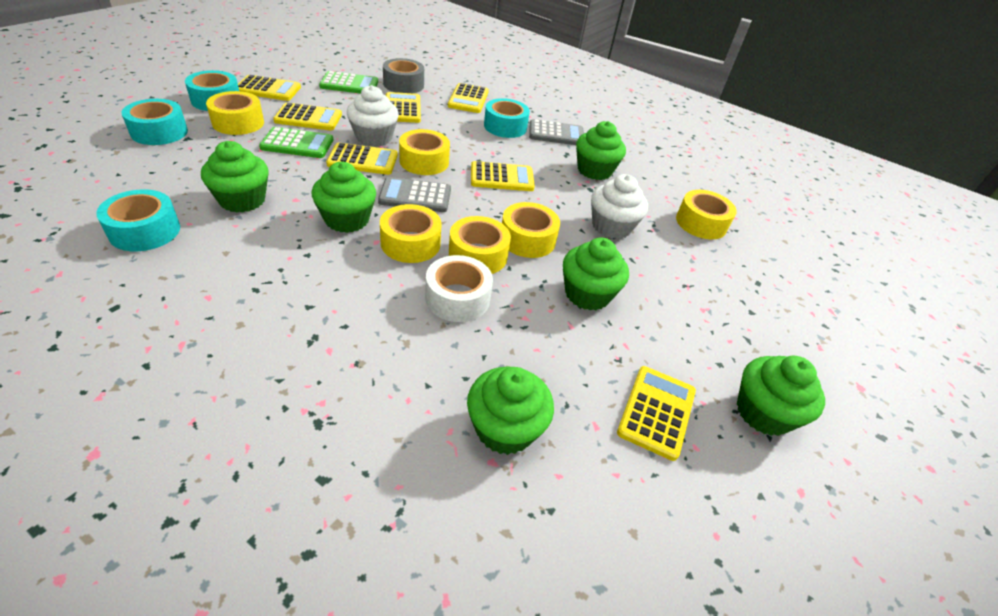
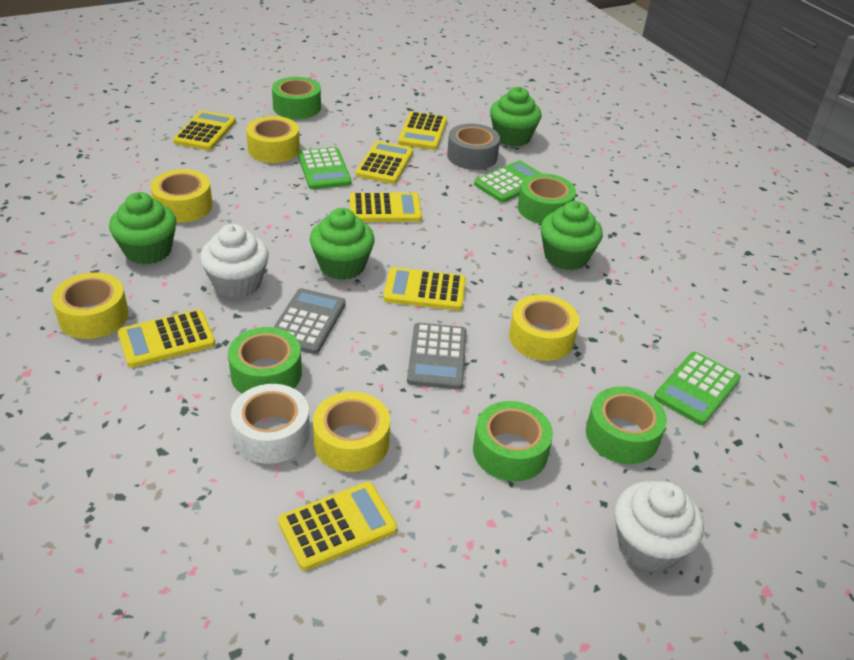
green calculator: [259,127,333,158] [319,71,378,94] = 2 -> [298,147,352,190] [474,160,542,202] [654,352,741,425] = 3
green cupcake: [201,141,269,213] [312,162,376,233] [467,367,554,455] [563,237,629,311] [576,121,626,180] [737,356,825,436] = 6 -> [109,192,177,265] [310,208,375,280] [490,87,542,147] [541,201,603,270] = 4
green tape: none = 0 -> [228,327,302,394] [272,77,321,119] [473,401,553,481] [518,174,576,224] [586,387,667,464] = 5
turquoise tape: [96,189,180,251] [121,99,188,145] [185,70,239,111] [484,98,530,138] = 4 -> none = 0
yellow tape: [206,91,264,135] [380,204,442,263] [399,129,450,175] [449,216,511,274] [502,202,560,258] [676,190,737,239] = 6 -> [52,272,129,339] [151,169,213,223] [246,116,300,163] [313,392,390,472] [509,295,579,361] = 5

